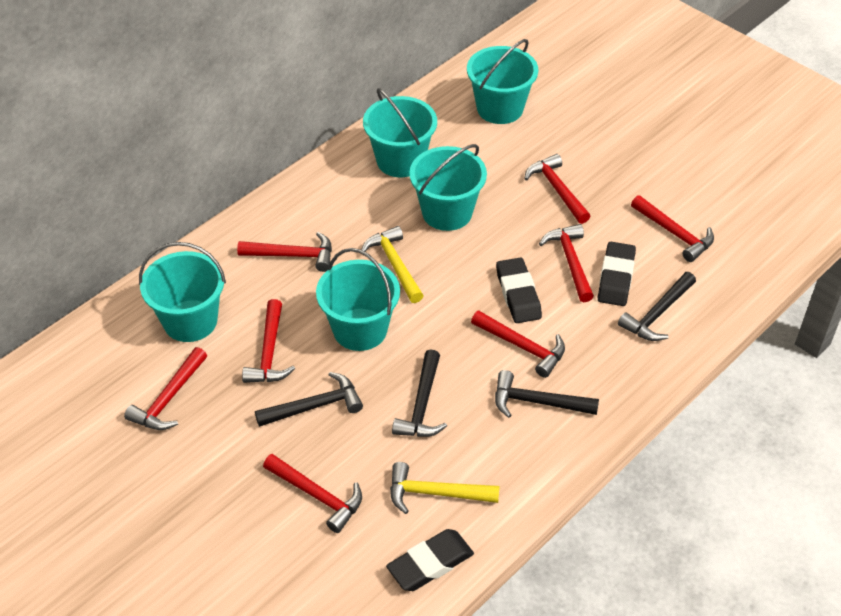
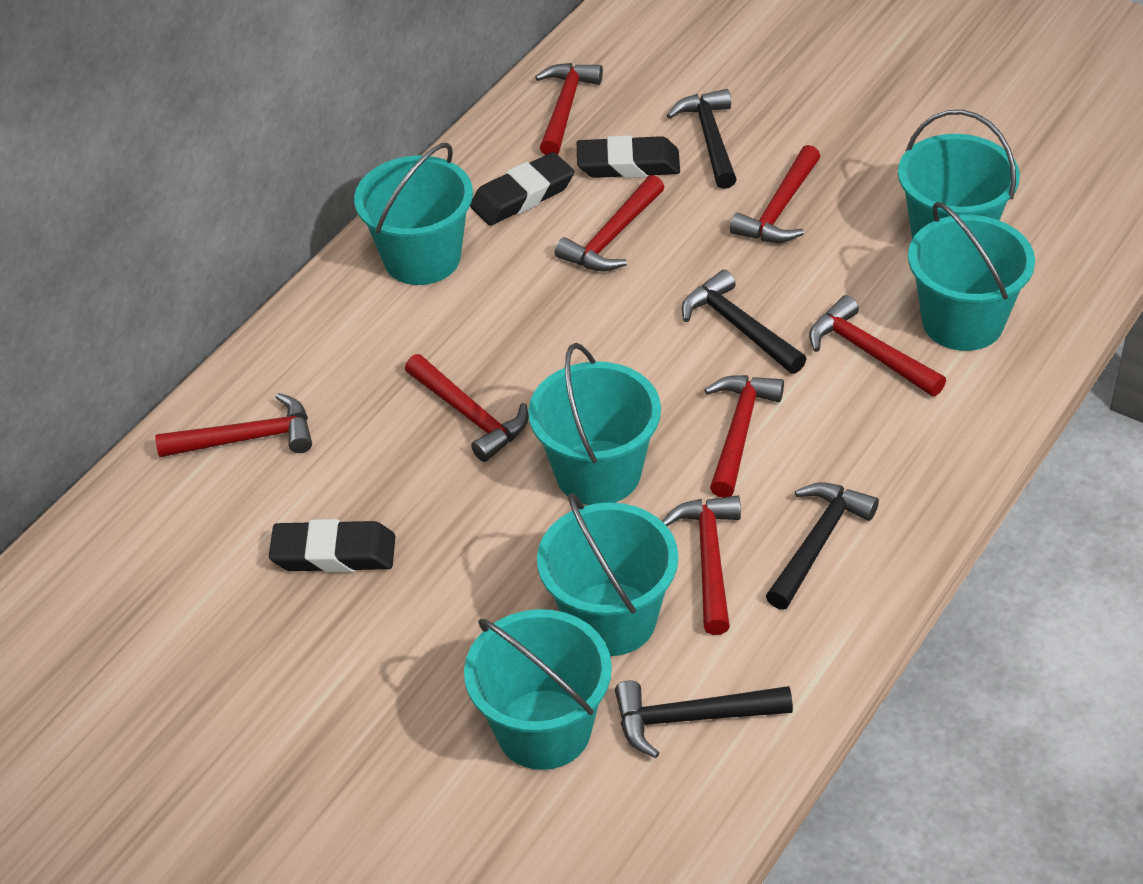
turquoise bucket: [139,242,226,342] [316,248,400,351] [363,88,437,177] [409,144,487,231] [467,39,538,124] = 5 -> [354,143,473,285] [464,609,612,770] [528,343,661,505] [537,494,678,656] [898,110,1020,239] [908,202,1035,351] = 6
yellow hammer: [361,226,424,303] [390,462,500,514] = 2 -> none = 0

